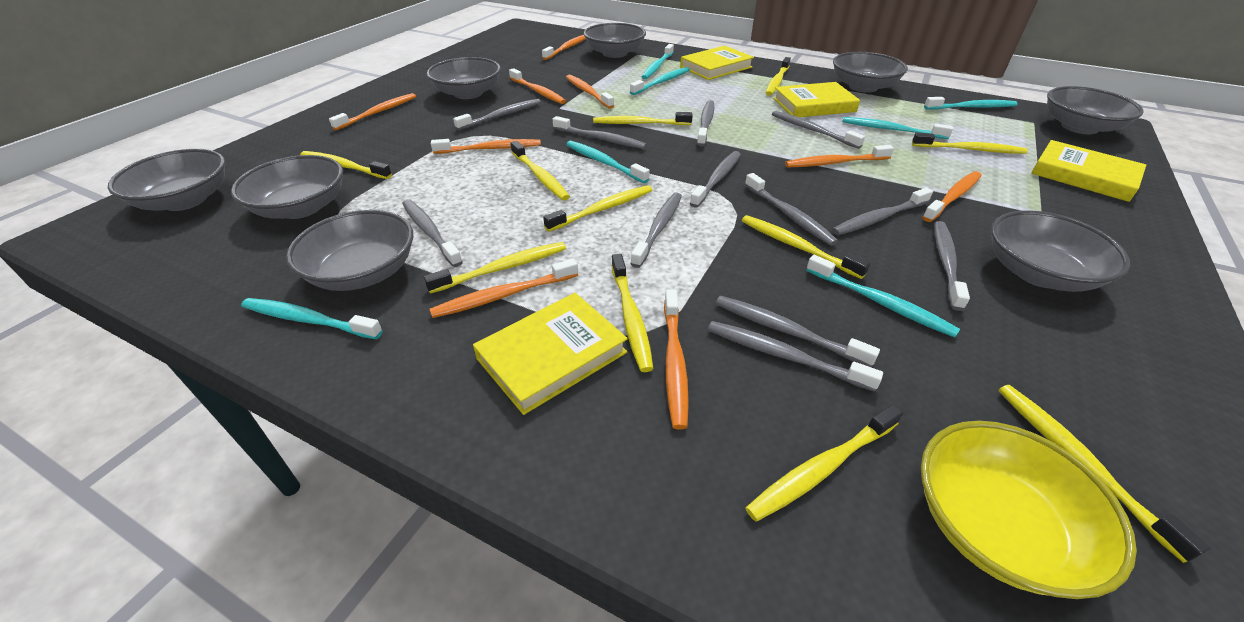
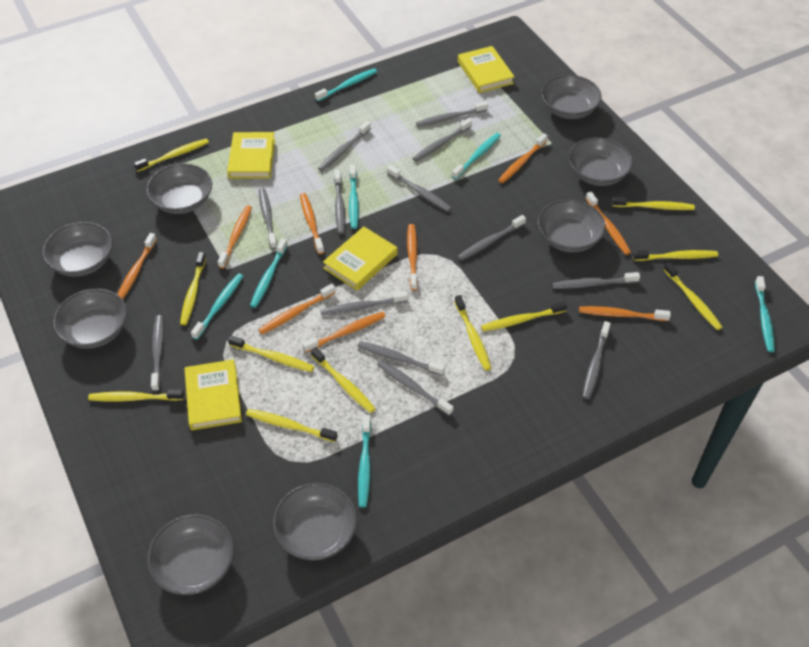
grey toothbrush: [402,199,463,267] [453,99,541,130] [553,116,647,149] [631,193,682,268] [690,151,741,208] [697,100,714,146] [708,321,883,392] [716,296,880,367] [745,173,838,246] [772,111,865,149] [832,188,933,235] [934,221,970,311] = 12 -> [151,315,164,391] [259,188,277,249] [318,121,371,171] [320,291,408,316] [334,169,346,234] [357,341,445,376] [377,360,454,416] [387,165,451,212] [412,118,472,162] [416,101,488,127] [457,215,526,261] [552,272,640,289] [583,321,611,399] = 13
yellow bowl: [921,421,1137,599] = 1 -> none = 0

